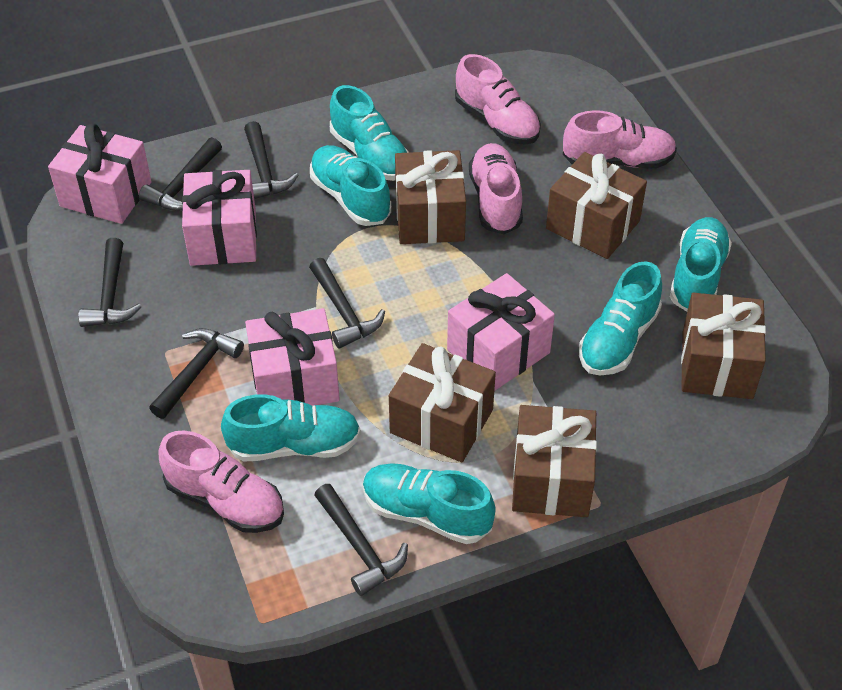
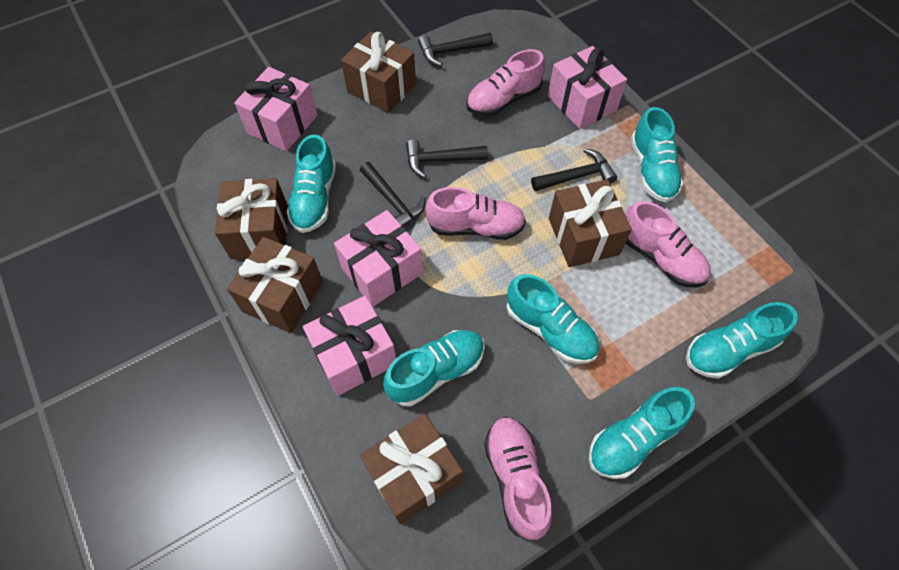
black hammer: [78,238,141,327] [139,137,222,211] [149,328,244,419] [244,121,299,199] [309,258,385,349] [314,484,408,596] = 6 -> [360,162,426,227] [406,139,488,178] [418,33,493,66] [531,148,617,191] = 4

